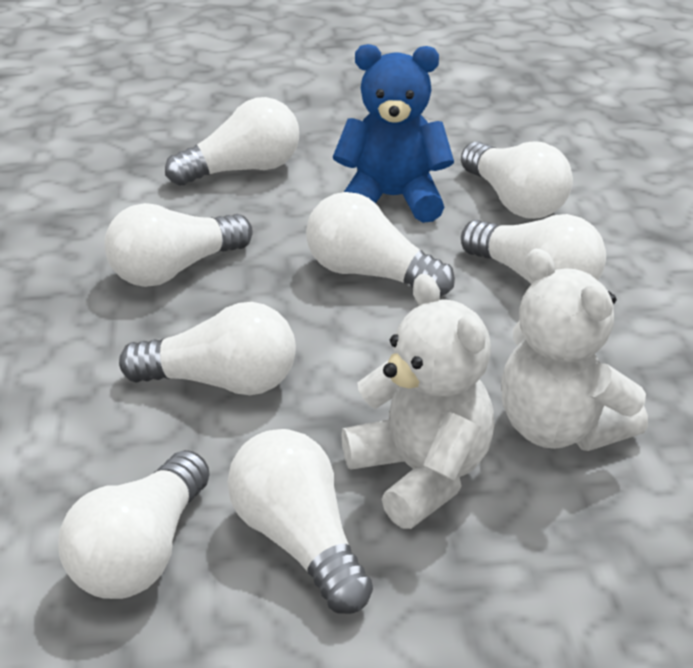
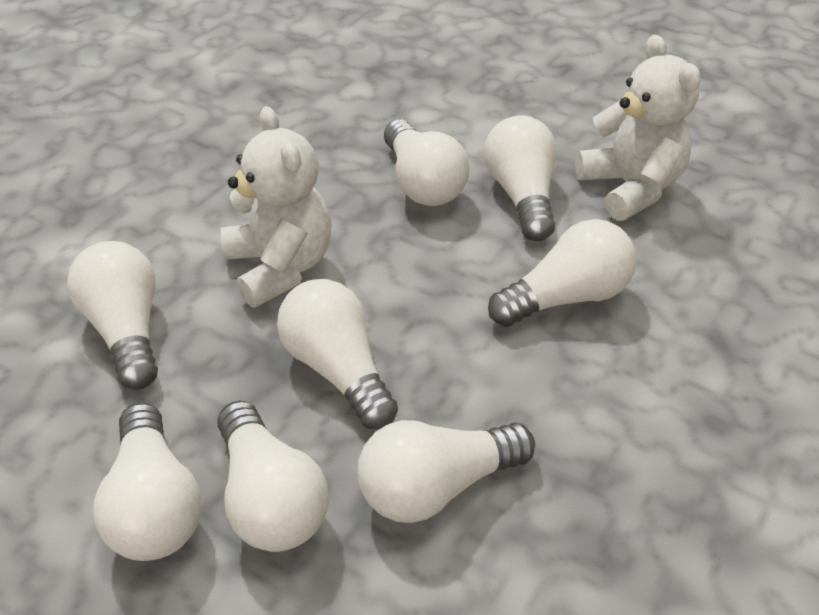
blue teddy bear: [333,44,454,223] = 1 -> none = 0

